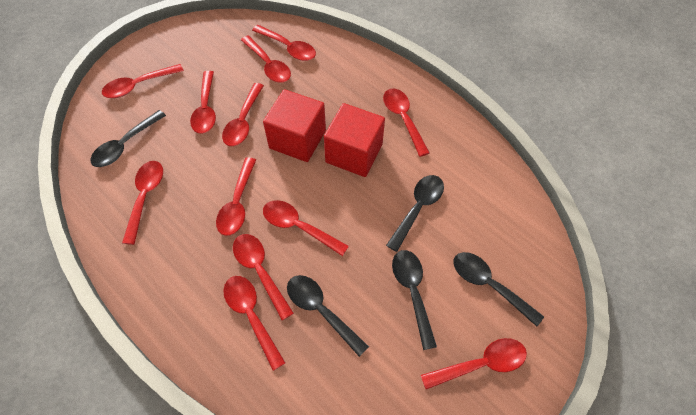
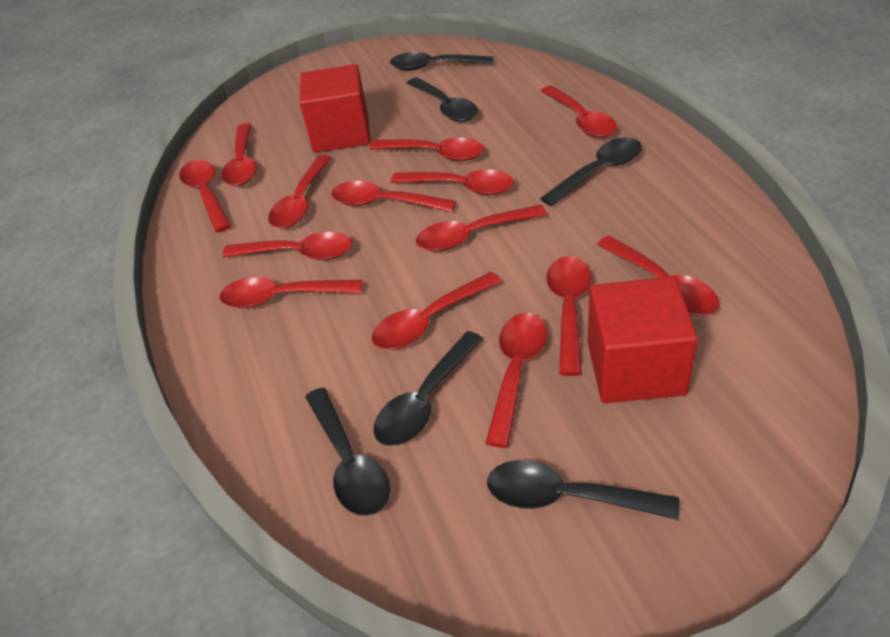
black spoon: [90,110,166,167] [287,275,369,357] [386,175,444,252] [392,250,437,350] [454,252,544,327] = 5 -> [305,388,390,516] [374,331,483,446] [390,52,494,71] [407,77,478,122] [487,460,680,520] [540,137,642,206] = 6
red spoon: [102,64,184,98] [122,161,163,245] [190,71,216,134] [216,157,256,236] [222,83,264,146] [223,276,286,371] [233,234,294,320] [241,35,291,83] [252,25,316,61] [263,200,349,256] [383,88,430,157] [421,338,527,389] = 12 -> [179,160,231,233] [220,277,362,308] [221,123,256,186] [222,232,352,260] [268,155,332,229] [331,181,456,212] [370,138,484,161] [372,272,502,350] [391,170,514,195] [416,205,547,251] [485,313,547,448] [541,85,617,138] [546,256,591,376] [597,235,720,316] = 14

